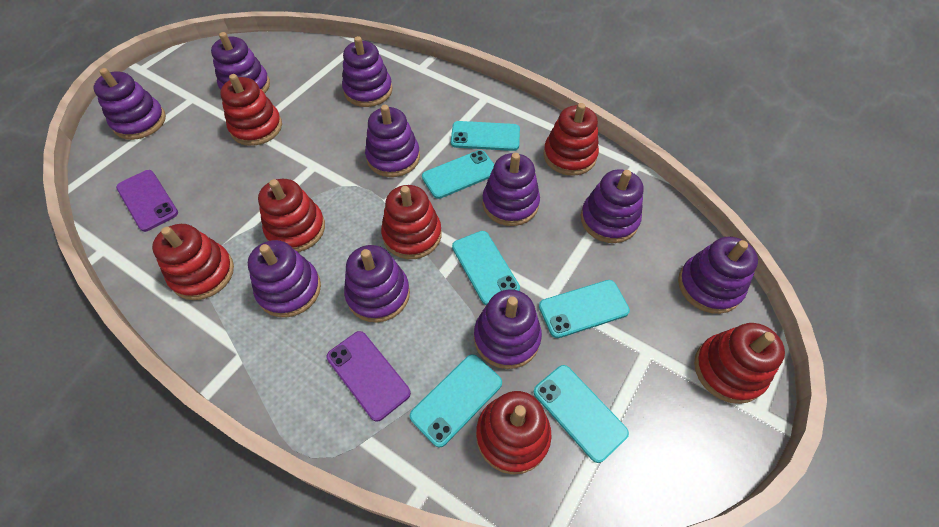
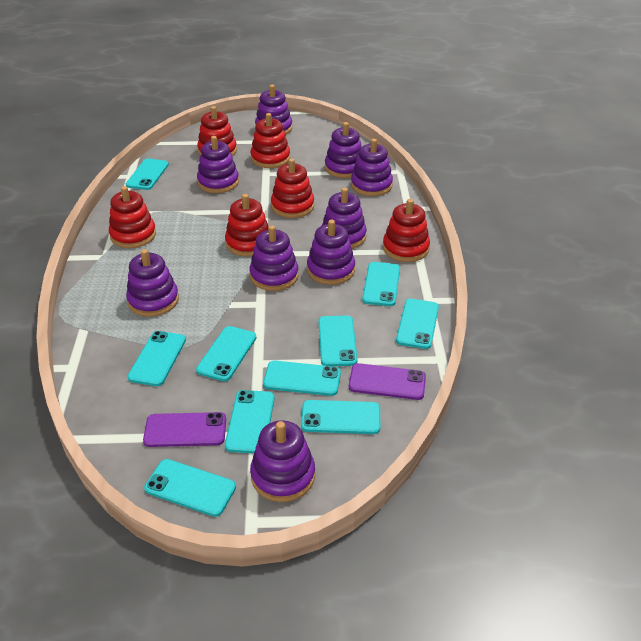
purple stacking toy: [93,68,166,140] [211,32,270,93] [248,240,321,317] [342,36,392,107] [344,245,410,323] [365,105,420,177] [474,289,542,369] [482,153,540,226] [581,169,644,243] [678,237,758,314] = 10 -> [126,249,179,317] [197,136,239,193] [250,225,299,291] [250,420,315,502] [255,85,292,135] [307,220,355,285] [322,187,367,249] [325,122,362,178] [351,139,393,196] = 9
red stacking toy: [152,224,234,300] [220,74,282,146] [258,179,325,252] [381,185,442,259] [476,391,552,475] [544,103,599,176] [694,323,785,404] = 7 -> [109,186,156,248] [197,106,237,156] [225,194,268,257] [251,113,290,168] [271,158,314,218] [383,199,430,262] = 6
turquoise phone: [410,354,502,448] [422,150,495,199] [451,121,520,151] [452,231,520,305] [534,365,629,463] [539,280,630,338] = 6 -> [126,159,169,190] [128,331,186,386] [144,459,236,517] [196,326,256,381] [225,390,275,454] [263,361,341,396] [301,400,380,434] [318,316,358,366] [362,262,400,306] [396,299,439,349] = 10

